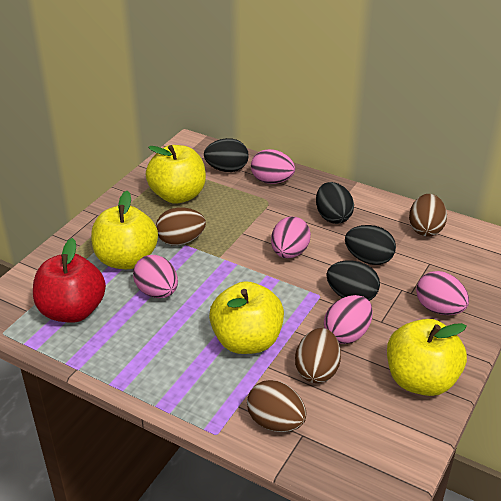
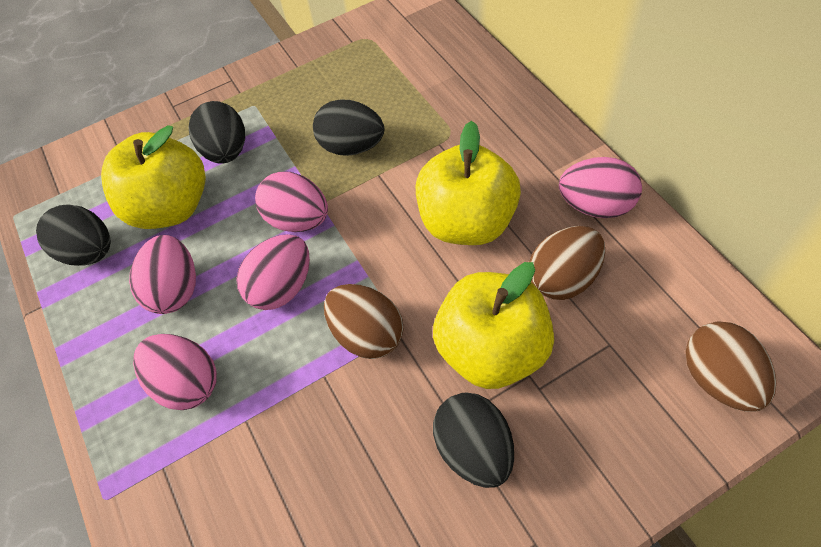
brown egg: [156,207,206,246] [247,380,306,432] [295,328,341,383] [409,194,447,236] = 4 -> [324,284,404,359] [529,226,605,300] [686,321,776,412] = 3
red apple: [33,238,106,323] = 1 -> none = 0
yellow apple: [91,191,158,269] [146,145,206,204] [209,281,284,354] [387,319,467,396] = 4 -> [101,125,206,229] [416,121,521,245] [433,262,554,389] = 3

